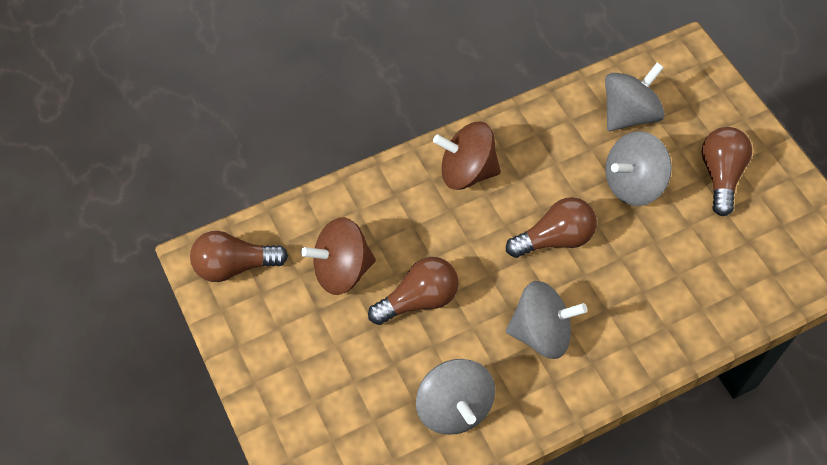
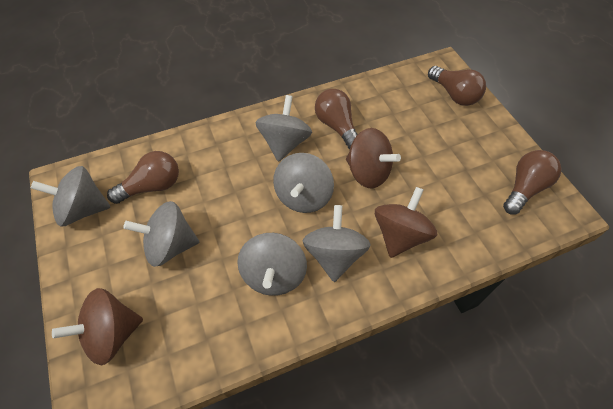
brown spinning top: [301,217,376,295] [433,122,501,190] = 2 -> [52,288,143,365] [346,128,401,188] [375,187,437,258] = 3
grey spinning top: [416,359,495,435] [506,281,587,359] [605,62,665,131] [605,131,672,206] = 4 -> [31,166,110,227] [123,201,199,267] [237,233,307,296] [255,95,312,162] [273,153,334,213] [303,205,370,282] = 6

